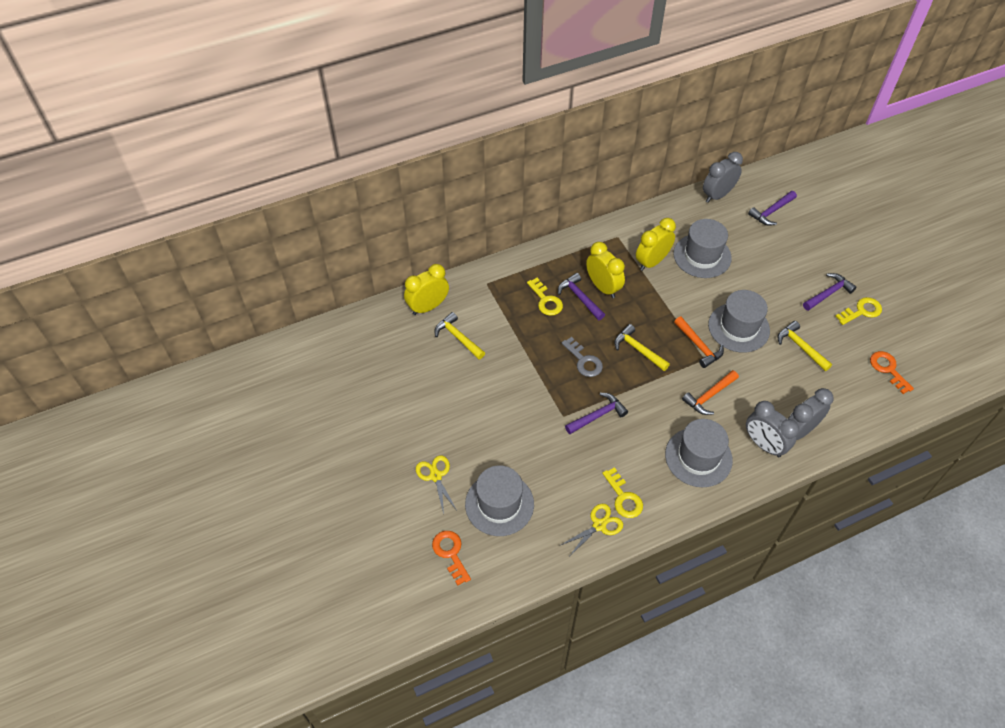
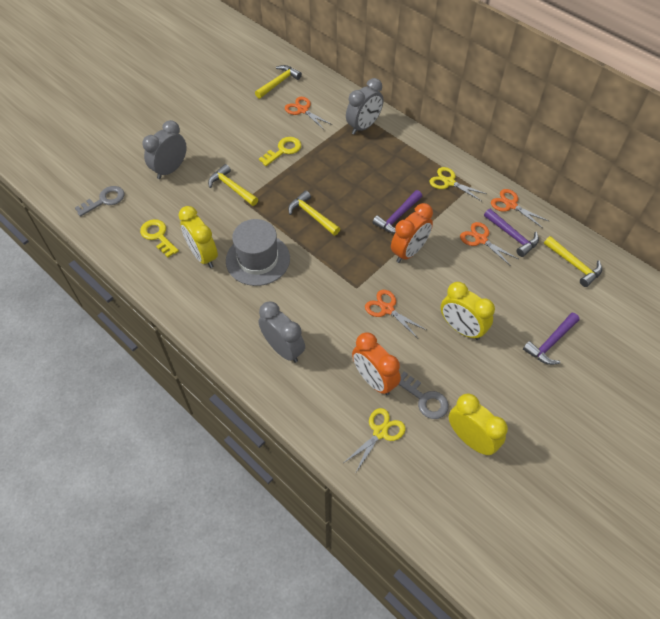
grey hat: [465,466,534,536] [665,419,733,487] [673,219,732,278] [708,290,770,352] = 4 -> [226,219,290,286] = 1
grey key: [562,337,603,377] = 1 -> [75,186,124,217] [399,371,449,419] = 2
orange clock: none = 0 -> [352,332,401,395] [391,203,433,263] = 2
orange hammer: [674,317,724,368] [682,370,739,415] = 2 -> none = 0
orange key: [432,531,471,586] [870,351,914,394] = 2 -> none = 0
orange scissors: none = 0 -> [285,97,332,129] [365,290,426,337] [460,222,518,266] [491,189,548,228] = 4
purple hammer: [558,273,605,320] [565,393,628,434] [748,191,797,226] [803,273,857,311] = 4 -> [372,190,422,234] [484,209,539,257] [523,313,580,365] = 3
yellow hammer: [434,312,485,360] [614,324,670,371] [778,321,832,371] = 3 -> [208,164,258,206] [255,65,302,99] [288,191,340,236] [544,236,602,287] = 4
yellow key: [527,278,563,316] [602,467,643,518] [835,297,882,325] = 3 -> [140,219,179,257] [259,137,301,166] = 2

